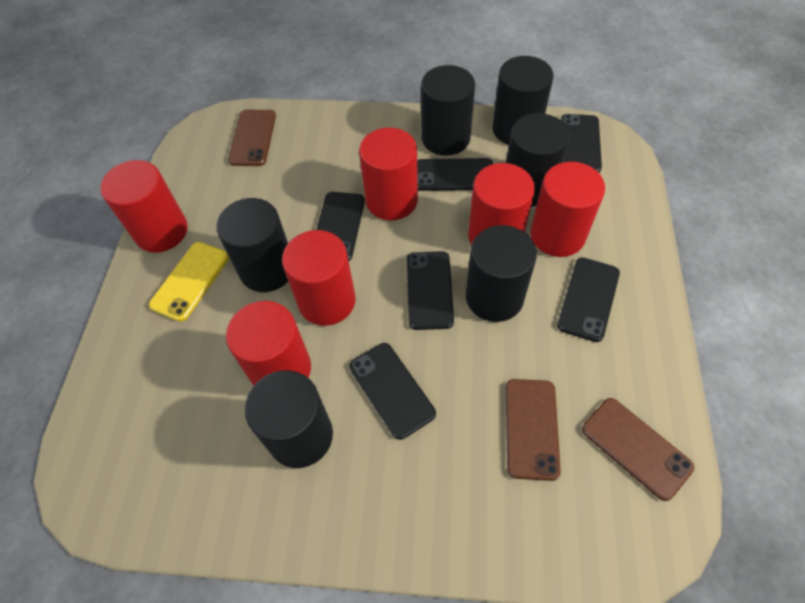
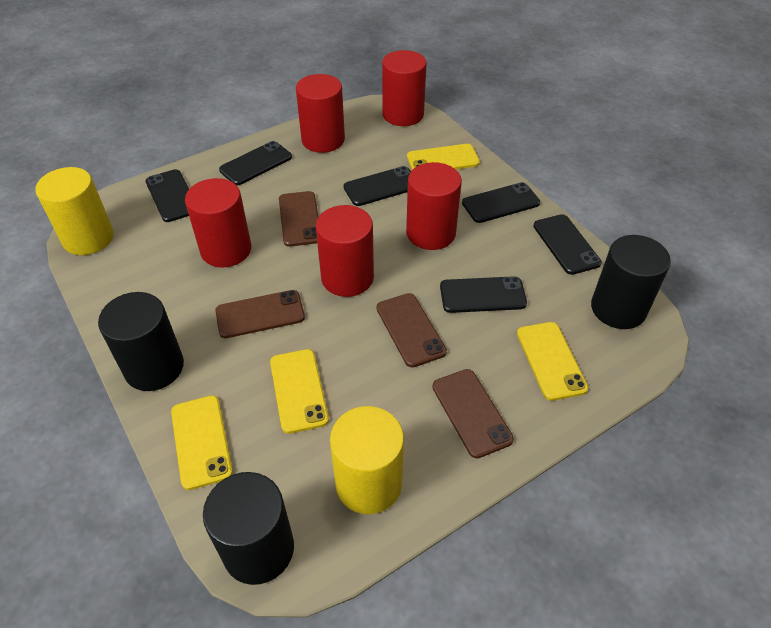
black cylinder: [216,198,288,292] [245,370,333,468] [421,65,475,156] [466,225,537,322] [492,56,553,145] [506,113,570,207] = 6 -> [98,292,184,391] [203,472,294,585] [591,235,671,329] = 3
brown phone: [228,110,276,166] [506,379,561,481] [582,398,694,501] = 3 -> [215,290,305,338] [279,191,318,247] [376,293,447,368] [432,369,514,458] = 4
red cylinder: [100,160,188,253] [226,301,311,386] [282,230,356,326] [359,128,418,221] [468,163,535,245] [530,162,605,257] = 6 -> [185,178,251,268] [296,74,345,153] [316,205,374,297] [382,50,426,126] [406,162,462,250] = 5
yellow cylinder: none = 0 -> [35,167,114,255] [330,406,404,514] = 2
yellow phone: [149,242,229,322] = 1 -> [171,395,233,490] [270,349,329,434] [407,144,480,170] [517,322,588,401] = 4

